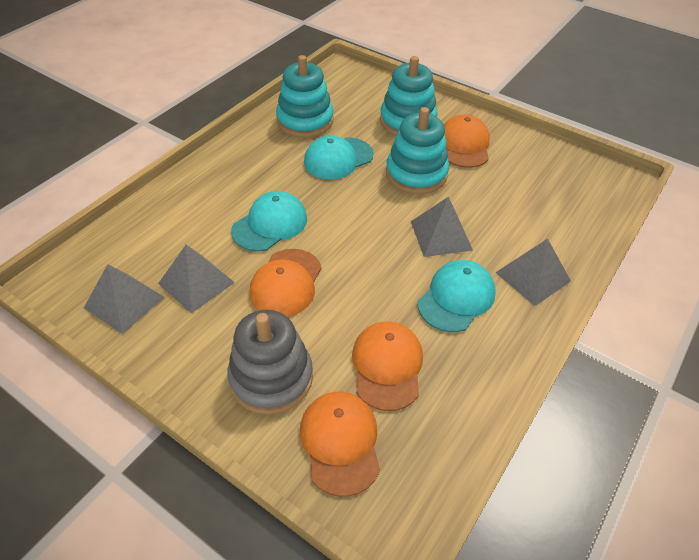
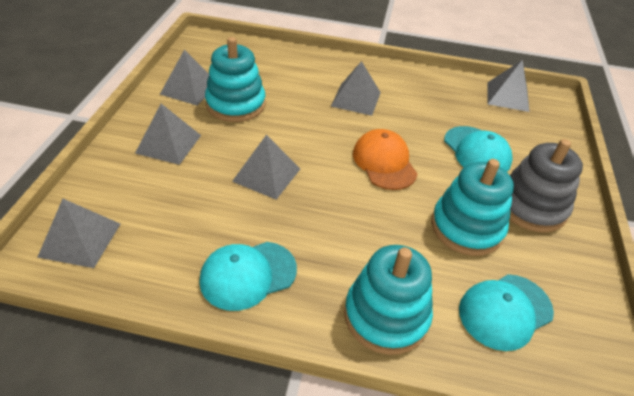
grey pyramid: [84,264,164,334] [158,245,235,313] [411,197,473,257] [495,239,571,306] = 4 -> [37,199,120,268] [135,104,201,165] [160,50,209,106] [232,135,300,200] [331,61,381,116] [488,60,529,112] = 6
orange cap: [250,249,322,317] [300,392,380,497] [352,321,423,411] [444,114,490,168] = 4 -> [353,129,418,190] = 1

